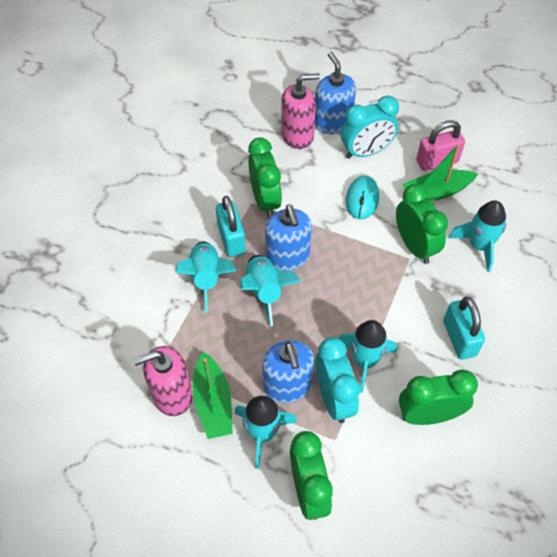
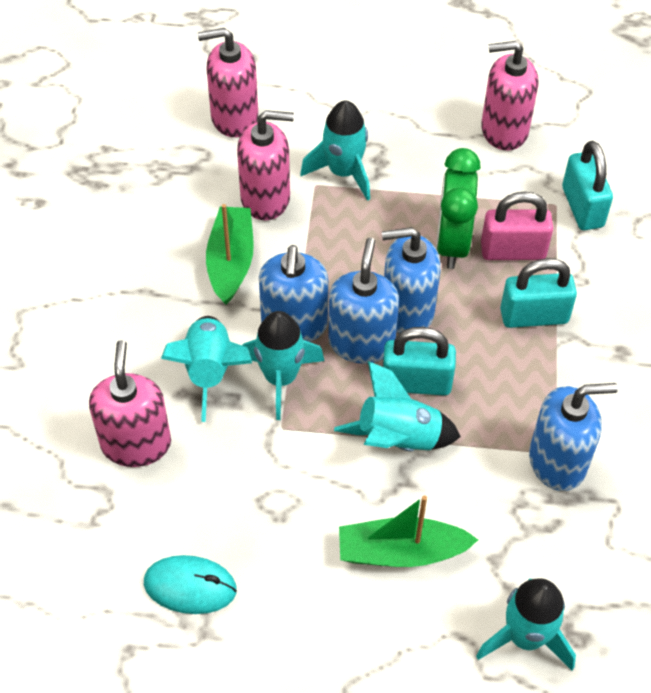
blue soap dispenser: [262,341,314,403] [265,204,312,271] [315,52,356,134] = 3 -> [259,245,328,342] [328,238,399,364] [382,227,441,333] [529,383,618,491] = 4
green clock: [248,137,282,218] [290,431,333,520] [396,184,448,264] [399,369,478,425] = 4 -> [436,148,481,269] = 1
pink soap dispenser: [133,346,193,416] [281,73,320,149] = 2 -> [89,340,171,467] [198,28,258,137] [237,110,294,220] [481,41,538,151] = 4
turquoise clock: [316,337,360,423] [341,96,399,159] = 2 -> none = 0
turquoise padlock: [216,196,246,257] [443,297,485,360] = 2 -> [383,327,456,396] [500,258,577,328] [562,141,613,230] = 3

